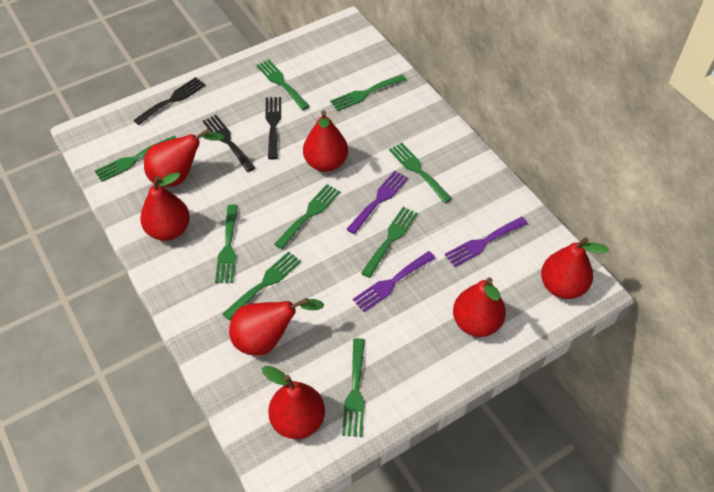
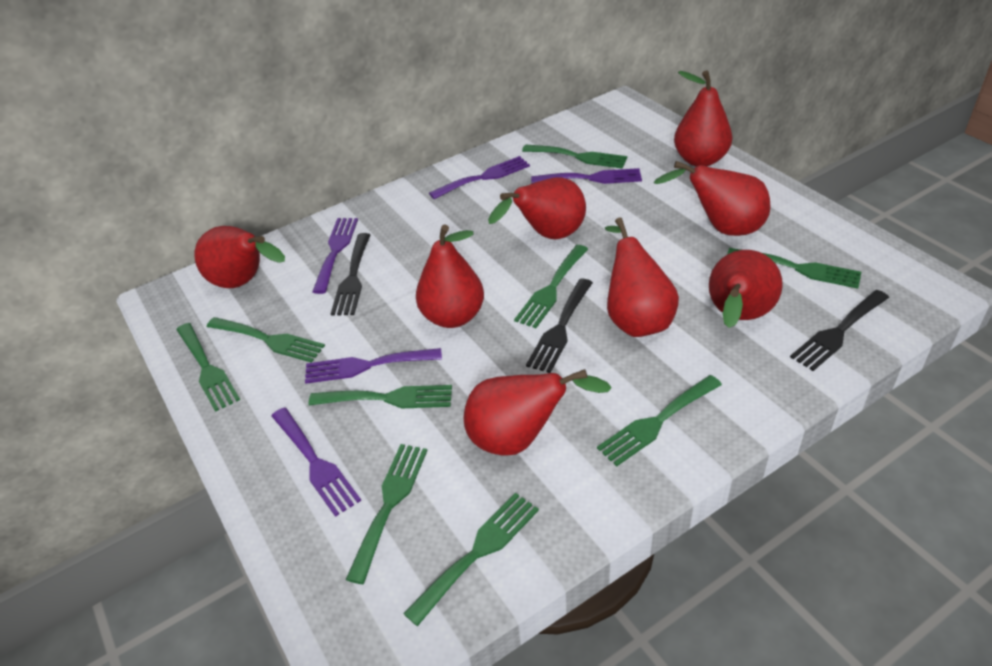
purple fork: [347,171,408,234] [353,251,435,312] [445,217,528,267] = 3 -> [272,407,361,517] [305,348,442,384] [312,218,358,294] [429,156,530,199] [531,168,642,184] = 5
red pear: [140,172,190,241] [144,129,225,187] [229,298,324,356] [262,366,325,439] [303,110,348,172] [453,277,506,337] [541,237,609,299] = 7 -> [195,226,285,288] [416,225,484,328] [464,369,612,456] [488,177,586,239] [605,217,679,337] [653,161,771,236] [674,70,732,167] [709,250,783,328] = 8

